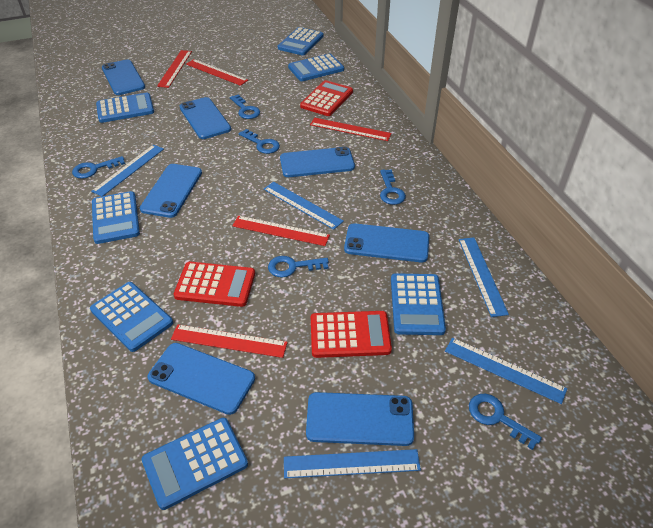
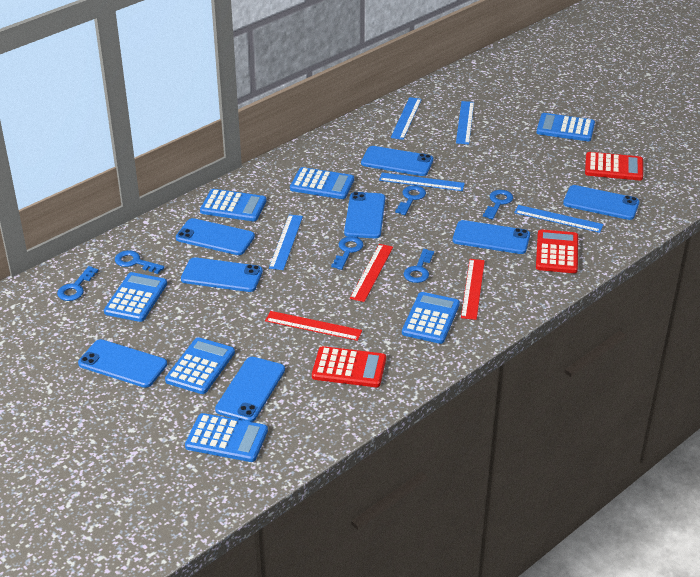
blue phone: [102,59,145,95] [140,164,202,218] [148,343,255,415] [180,97,231,139] [280,147,355,177] [306,392,414,446] [344,223,429,262] = 7 -> [78,339,167,388] [176,218,255,255] [181,257,263,292] [215,357,285,422] [344,192,385,238] [361,146,433,176] [453,220,530,254] [563,185,639,220] = 8
red ruler: [157,50,192,88] [171,324,288,358] [186,59,248,86] [232,216,330,246] [310,118,392,141] = 5 -> [265,311,362,341] [350,244,393,302] [461,259,485,320] = 3

